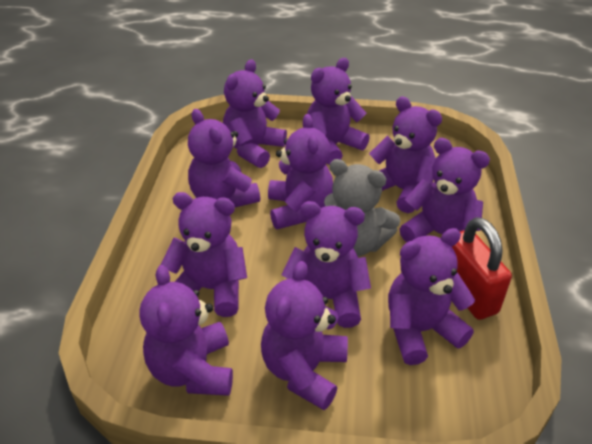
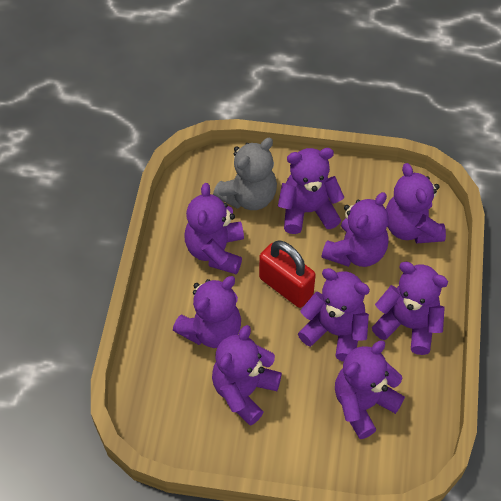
purple teddy bear: [139,265,233,396] [160,192,247,317] [188,109,260,207] [223,59,287,168] [261,261,348,410] [268,114,333,229] [281,201,371,328] [307,58,370,165] [369,97,442,213] [388,228,475,365] [400,138,490,242] = 11 -> [173,276,241,348] [185,183,244,274] [212,325,282,426] [278,148,345,234] [298,268,370,362] [322,192,389,267] [335,341,405,439] [372,262,448,355] [386,163,446,244] = 9

